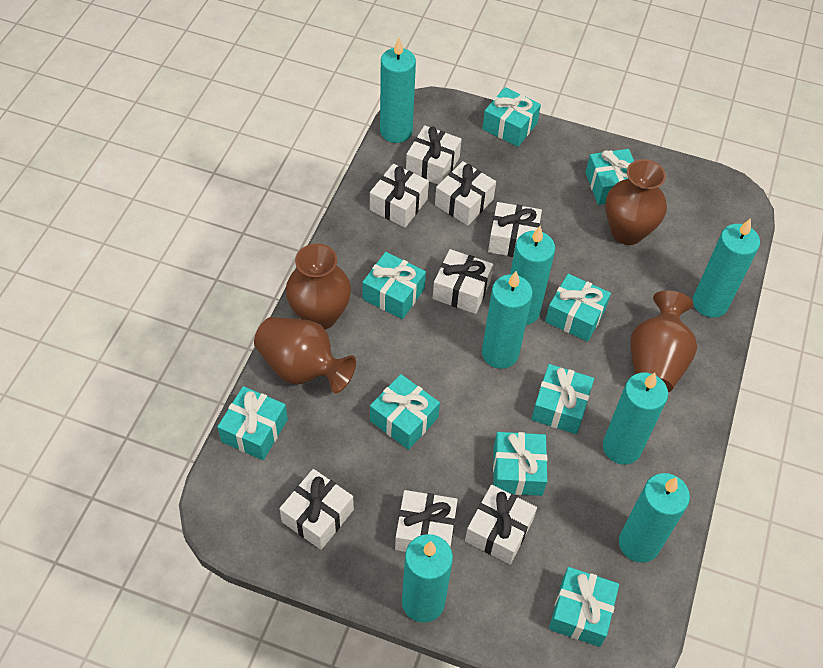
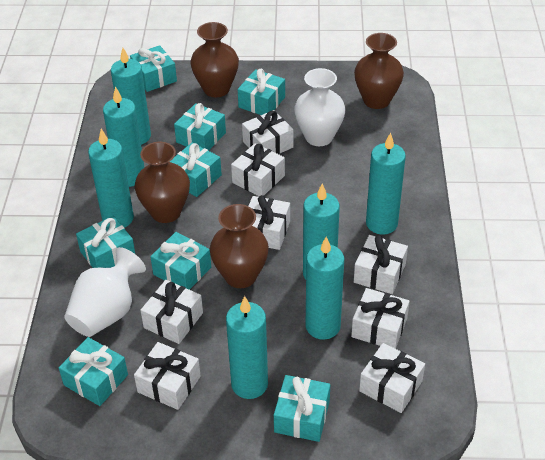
turquoise gift: [217,386,288,460] [362,252,426,319] [370,374,440,450] [482,87,541,147] [493,432,547,496] [531,364,594,434] [545,274,611,342] [549,567,619,647] [585,149,634,205] = 9 -> [59,337,128,406] [76,216,135,268] [130,45,177,92] [150,232,211,290] [170,143,222,197] [174,103,226,151] [238,69,285,115] [274,375,330,442] = 8
white vase: none = 0 -> [64,247,146,337] [294,68,345,146] = 2

